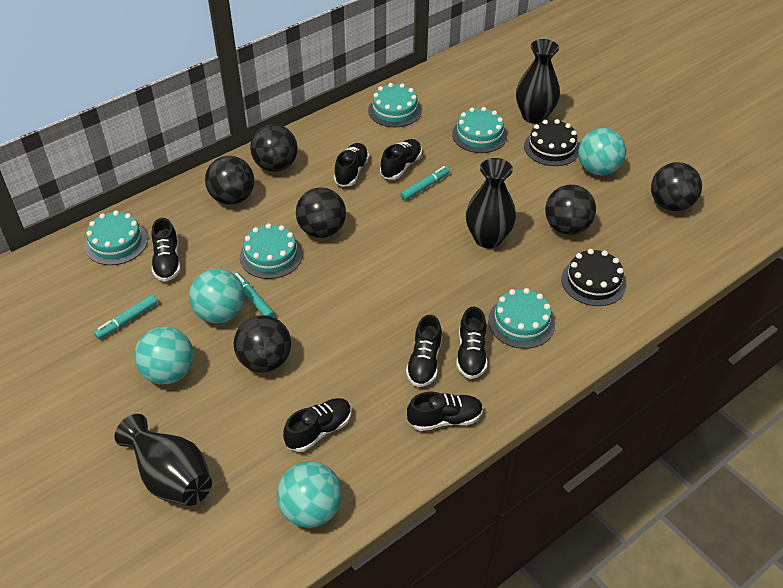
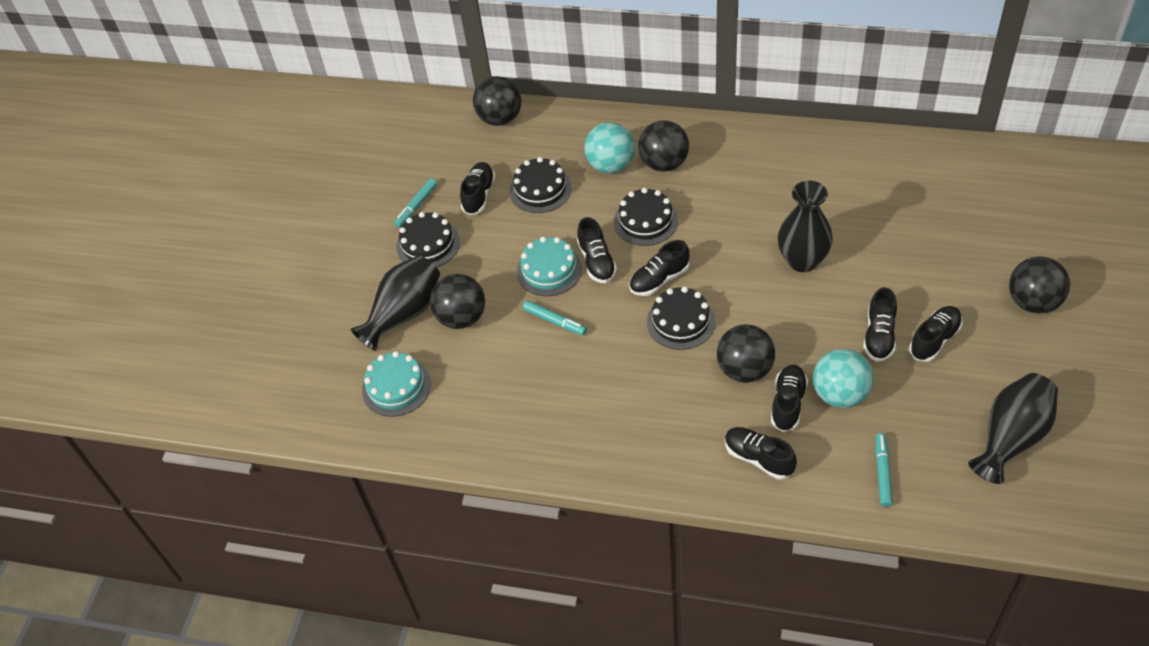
black ball: [205,156,254,205] [234,315,291,372] [250,124,298,172] [296,187,346,238] [545,185,596,235] [651,162,702,211] = 6 -> [430,274,485,329] [473,76,521,126] [638,120,689,172] [717,324,775,383] [1009,256,1070,314] = 5
black cake: [524,119,579,166] [561,249,626,306] = 2 -> [396,212,460,268] [510,157,572,213] [614,188,678,246] [647,286,715,350] = 4
turquoise ball: [134,326,194,385] [189,269,245,323] [277,461,342,528] [578,128,626,175] = 4 -> [584,122,635,173] [813,349,874,408] = 2
turquoise cake: [85,210,148,265] [240,223,303,279] [368,83,422,127] [452,107,507,153] [488,288,555,349] = 5 -> [362,351,431,417] [517,237,582,296] = 2

